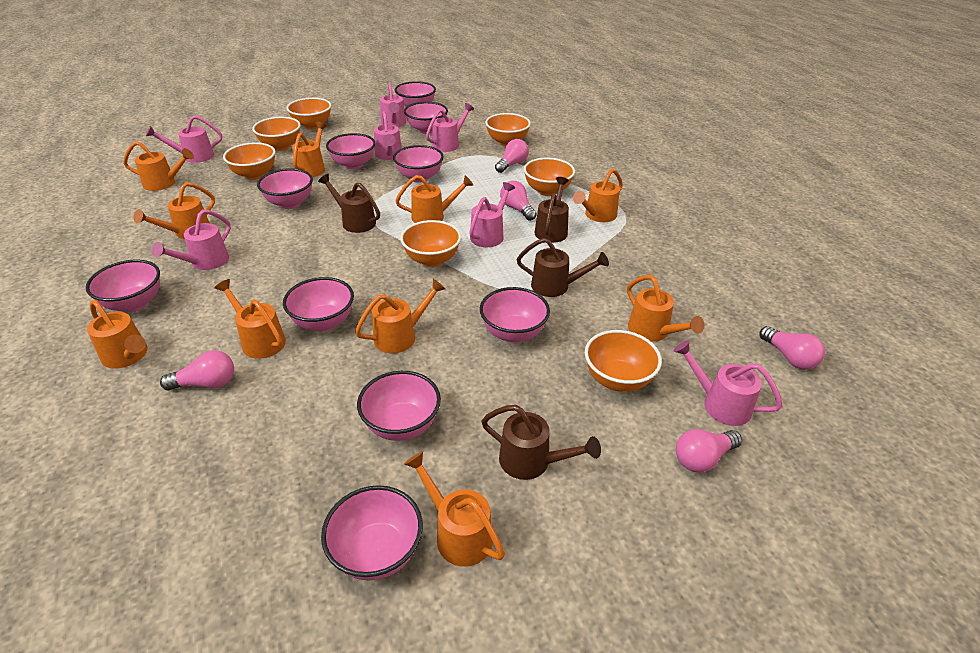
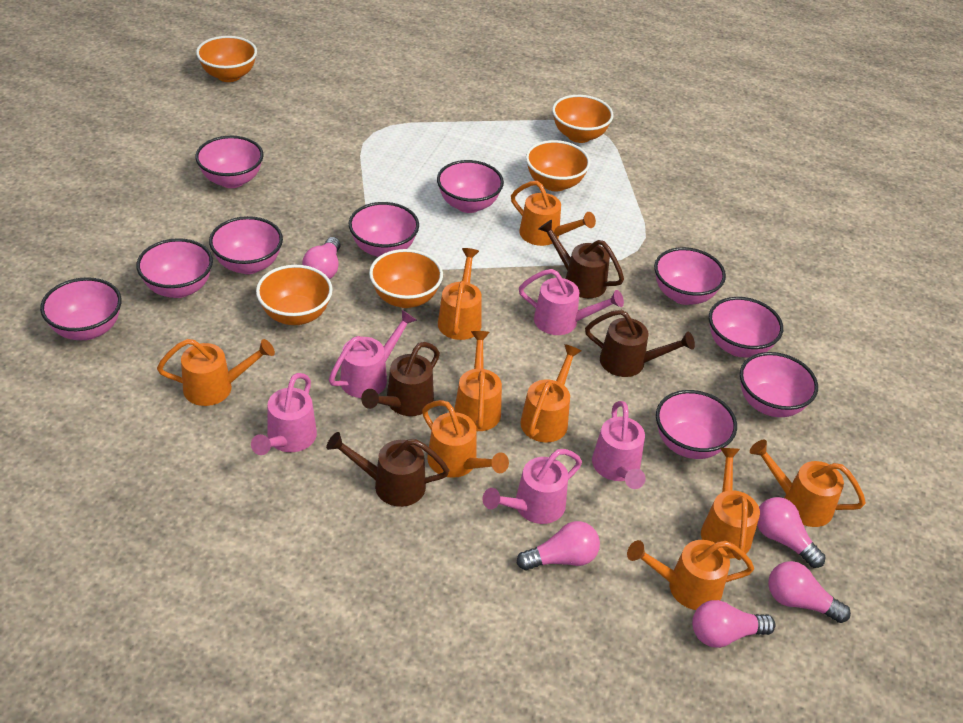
orange bowl: [223,142,276,180] [252,117,301,151] [287,98,331,129] [400,220,461,267] [485,113,531,146] [524,158,575,196] [585,330,662,392] = 7 -> [196,36,257,82] [256,265,333,325] [369,249,443,308] [526,140,590,192] [552,95,614,143] = 5
orange watering can: [87,300,148,369] [123,141,194,191] [134,182,215,239] [215,279,286,359] [292,121,327,177] [355,279,446,353] [395,175,474,223] [404,452,505,567] [573,168,623,222] [627,275,704,342] = 10 -> [157,339,275,406] [422,400,509,478] [438,248,482,340] [454,331,502,431] [511,181,596,246] [520,344,582,443] [627,540,754,610] [701,448,760,560] [750,440,866,527] = 9
pink watering can: [146,115,222,163] [152,210,231,270] [374,111,402,160] [380,83,406,127] [426,103,474,152] [469,182,515,247] [673,340,783,426] = 7 -> [251,373,317,455] [329,310,417,398] [483,449,582,524] [519,269,624,335] [592,401,646,489] = 5

